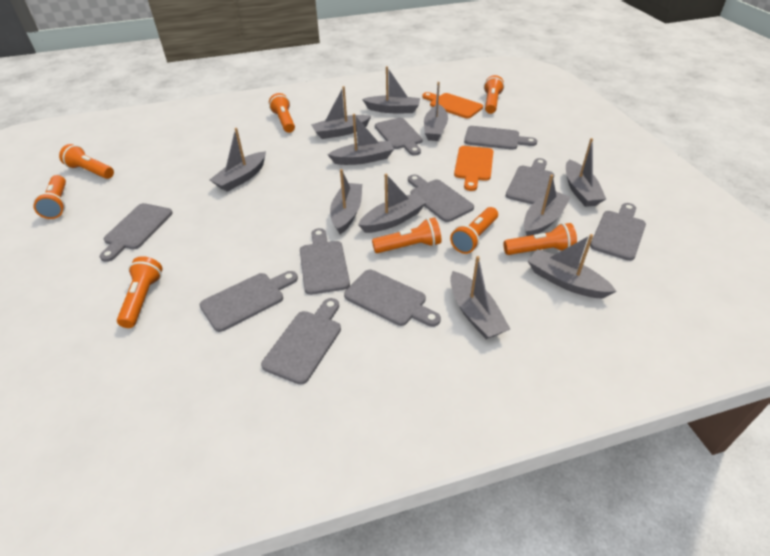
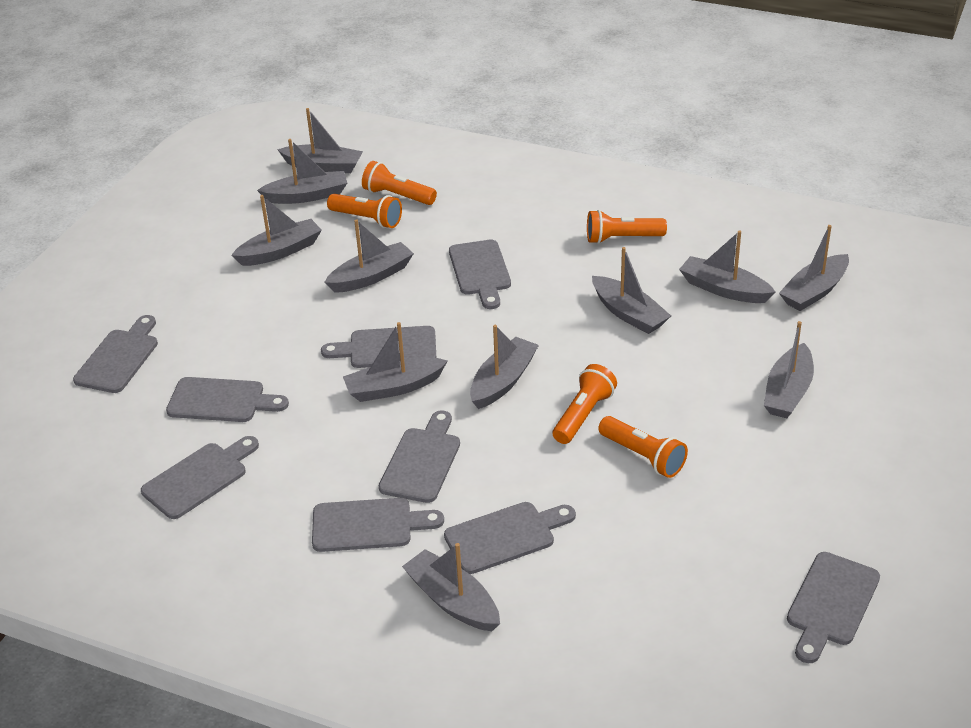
grey cutting board: [100,203,173,262] [200,271,298,332] [261,298,341,385] [300,228,350,295] [344,270,441,327] [375,118,423,156] [408,174,474,222] [464,126,537,150] [506,158,554,205] [590,203,646,261] = 10 -> [73,315,158,393] [141,436,259,519] [166,377,289,422] [312,498,444,552] [321,326,436,368] [379,410,460,503] [444,502,576,574] [449,240,511,309] [787,552,880,663] = 9
orange cutting board: [422,92,483,118] [454,146,493,191] = 2 -> none = 0
orange flashlight: [33,175,66,219] [59,144,114,179] [117,256,162,328] [269,93,295,133] [372,217,441,253] [450,207,498,254] [484,75,504,114] [504,223,577,255] = 8 -> [327,194,402,228] [362,161,437,205] [553,364,617,444] [587,210,667,244] [598,416,688,478] = 5

